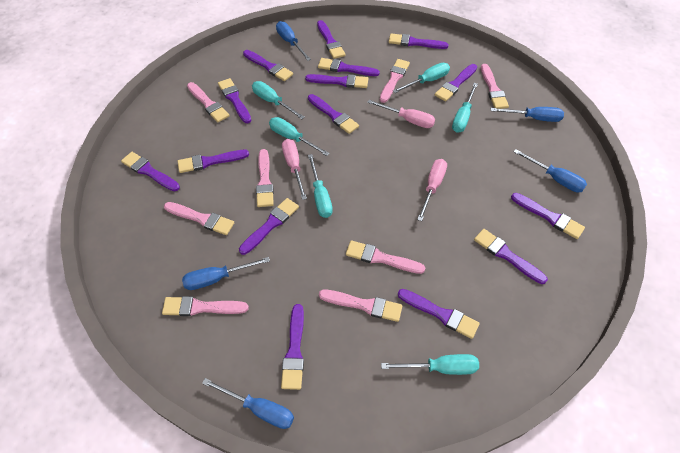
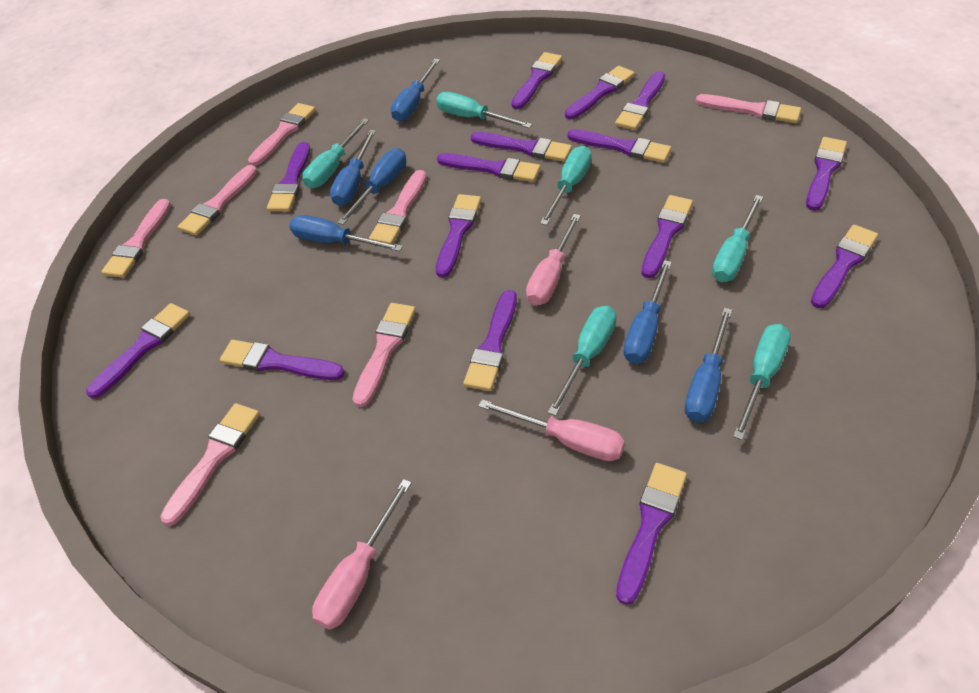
blue screwdriver: [182,257,270,290] [202,378,294,429] [276,21,311,61] [491,107,564,122] [514,149,587,192] = 5 -> [289,215,403,251] [330,130,376,206] [337,148,406,225] [391,59,440,122] [624,260,672,364] [685,308,732,422] = 6
pink brush: [162,296,249,316] [164,202,234,235] [187,82,230,122] [256,149,274,207] [319,289,402,322] [346,240,425,274] [380,59,410,103] [481,64,509,109] = 8 -> [101,199,171,278] [160,403,260,526] [178,165,257,236] [248,103,316,166] [352,303,416,407] [369,170,427,244] [695,94,801,123] = 7

